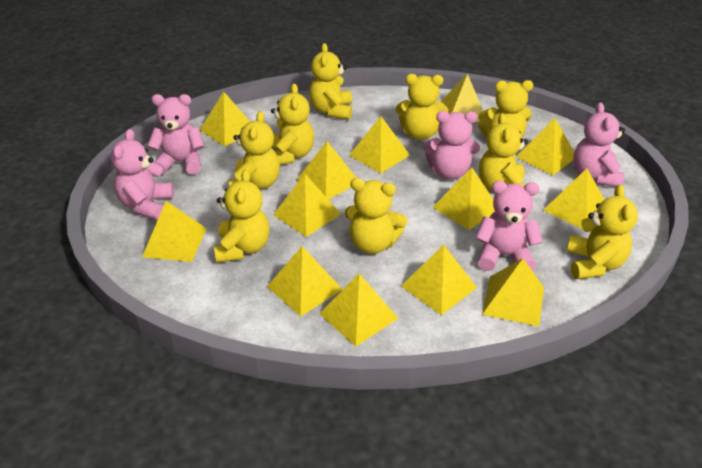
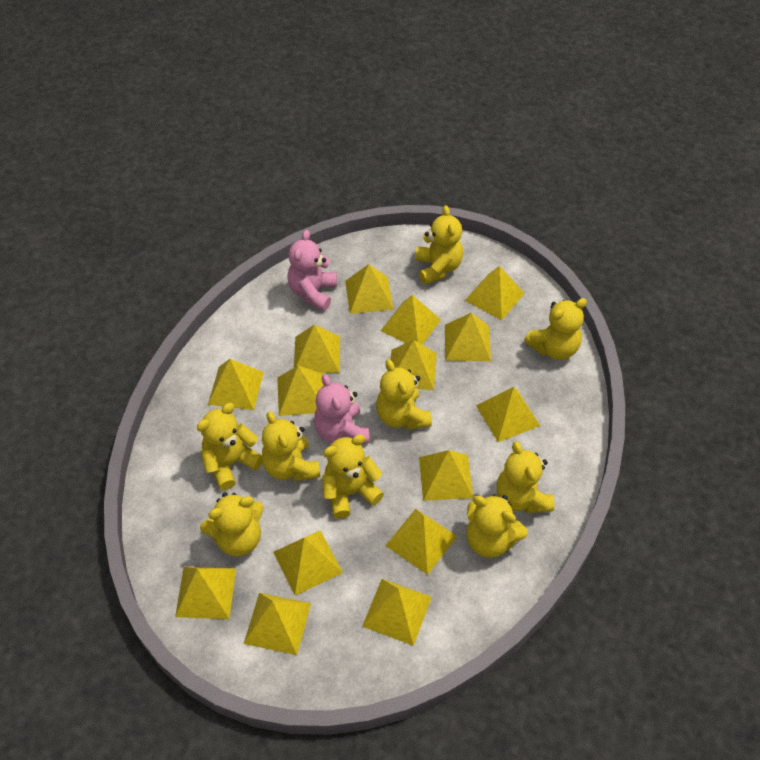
pink teddy bear: [110,129,174,220] [147,94,204,175] [423,111,480,180] [475,181,543,271] [573,102,625,187] = 5 -> [288,230,337,311] [314,374,370,444] = 2
yellow pyramid: [142,201,207,262] [200,91,250,146] [267,246,343,317] [273,174,341,237] [296,141,356,200] [319,274,398,347] [349,116,410,173] [401,245,477,315] [433,167,495,230] [440,74,483,122] [482,258,544,326] [516,118,574,175] [543,168,605,229] = 13 -> [175,567,236,619] [208,359,264,410] [244,593,311,655] [273,530,343,596] [277,365,324,416] [294,325,340,373] [345,264,394,314] [362,579,432,646] [381,295,441,345] [385,509,457,575] [390,340,437,390] [419,450,473,501] [445,313,491,361] [465,266,525,320] [476,387,540,442] = 15

